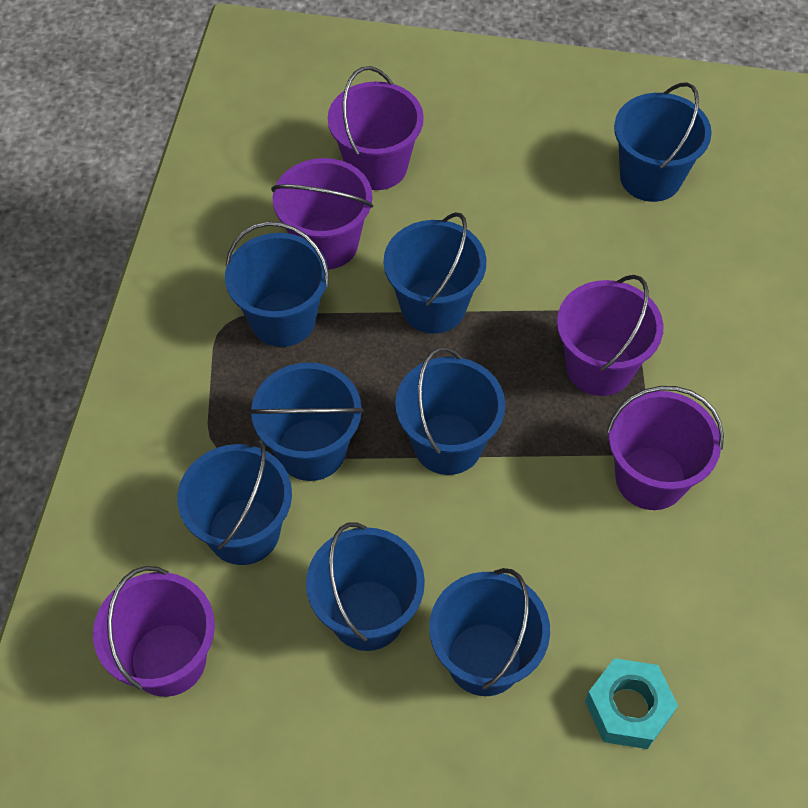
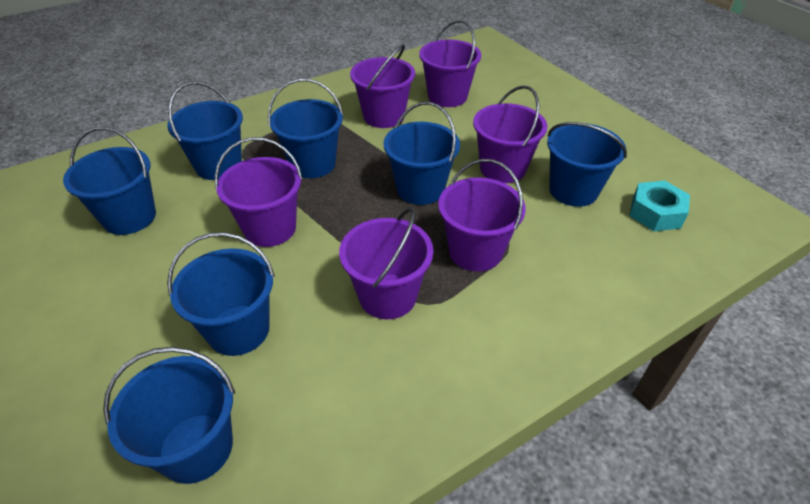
blue bucket: [177,441,292,565] [225,222,329,347] [249,362,364,481] [306,522,425,651] [384,212,486,334] [395,347,505,475] [429,568,550,696] [614,82,712,202] = 8 -> [63,127,156,235] [103,347,235,484] [167,82,243,180] [167,232,275,356] [268,79,343,178] [384,102,460,205] [547,122,627,207] = 7
purple bucket: [93,566,215,697] [271,158,373,269] [328,66,424,190] [557,275,663,396] [607,386,724,510] = 5 -> [215,137,303,247] [339,208,433,319] [350,44,415,128] [419,20,481,107] [438,159,525,271] [473,85,547,183] = 6

